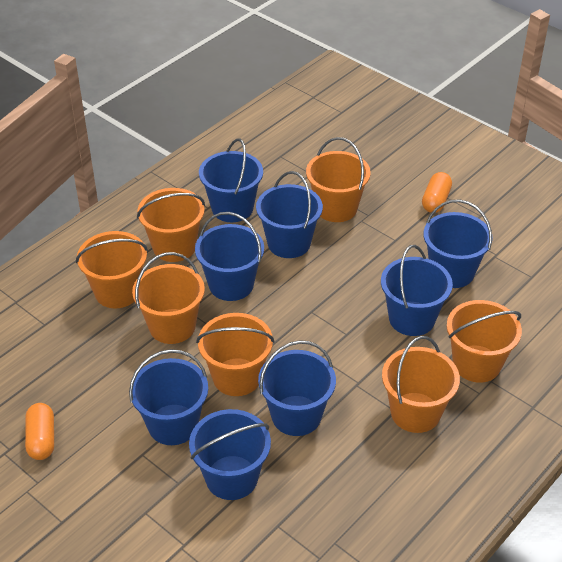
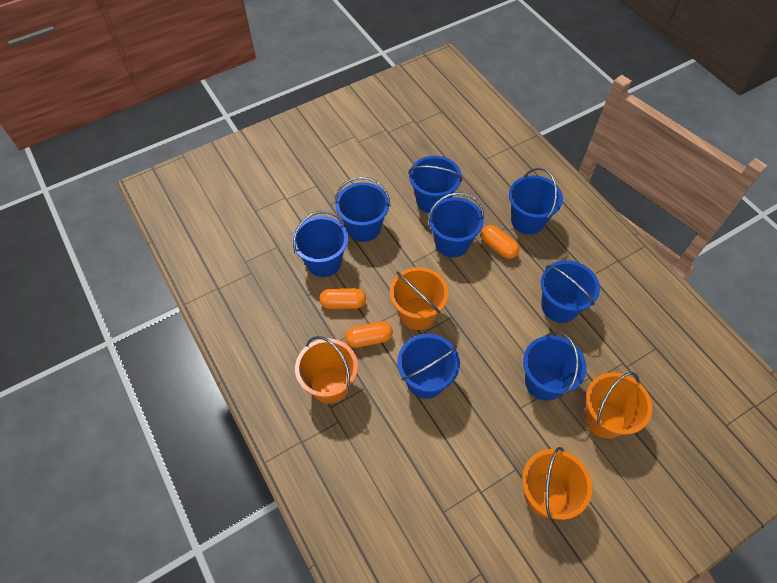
orange bucket: [76,231,148,308] [132,252,205,344] [137,188,205,262] [196,313,274,396] [306,137,371,222] [382,336,460,433] [447,300,522,383] = 7 -> [295,336,358,404] [390,267,449,330] [522,447,592,520] [584,372,652,439] = 4
orange capsule: [25,403,54,460] [422,172,452,213] = 2 -> [320,288,366,309] [345,321,393,348] [481,225,519,259] = 3

